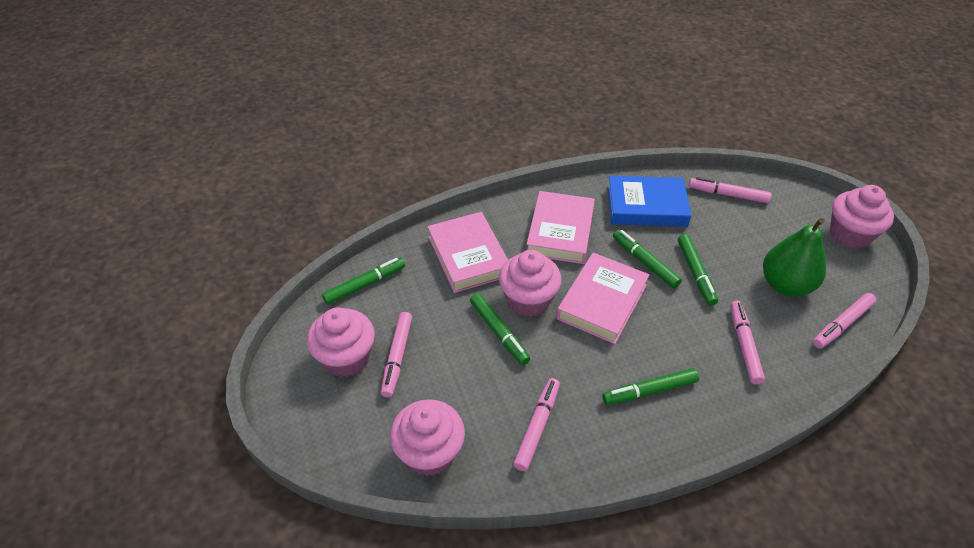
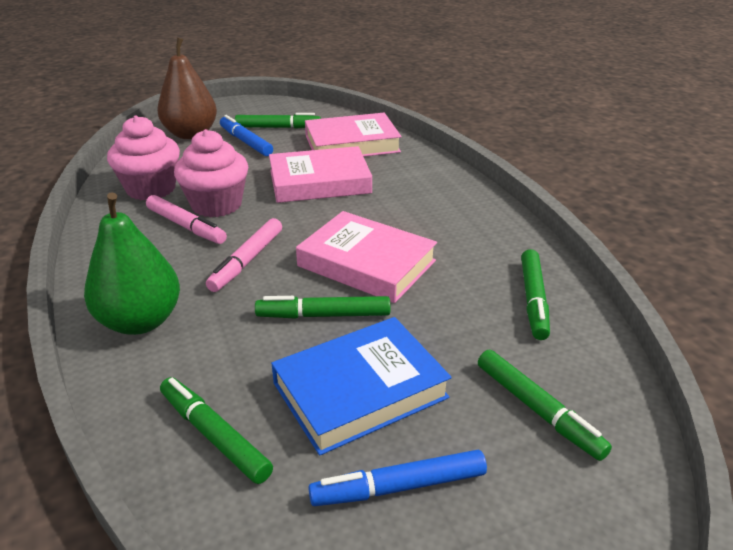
blue marker: none = 0 -> [220,115,273,156] [308,450,487,506] = 2
brown pear: none = 0 -> [157,38,217,139] = 1
pink cupcake: [307,308,375,377] [390,399,465,476] [499,250,562,317] [830,185,894,249] = 4 -> [107,116,180,200] [174,129,248,217] = 2
pink marker: [381,312,412,397] [513,378,560,471] [689,177,772,203] [730,301,765,385] [813,293,876,349] = 5 -> [146,195,227,244] [206,218,282,292] = 2

